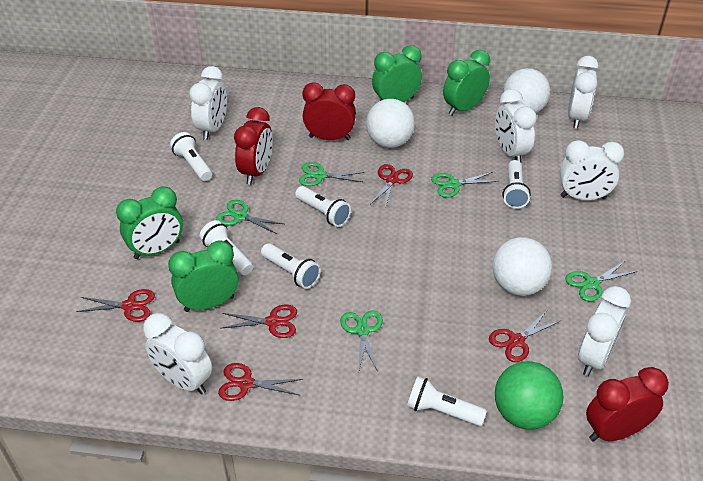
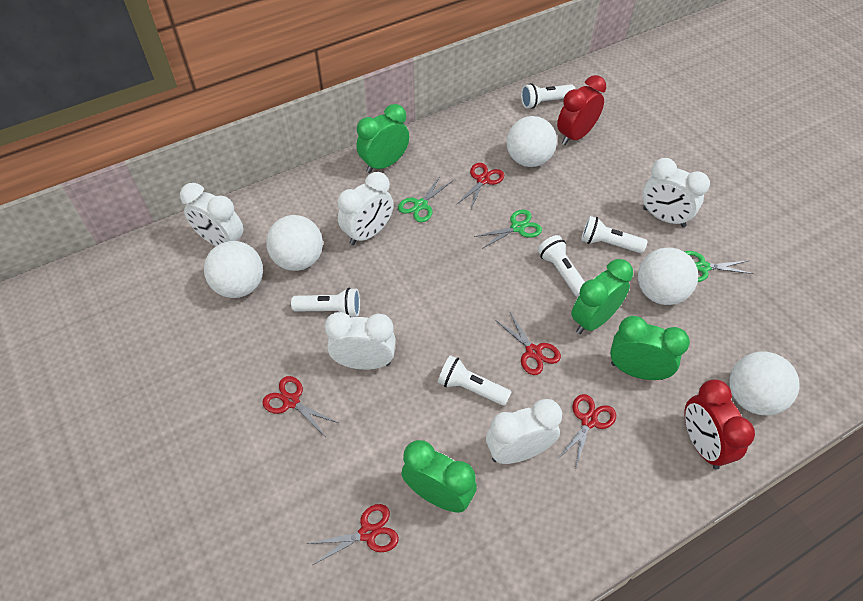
green ball: [495,361,563,430] = 1 -> none = 0
green scissors: [216,200,284,234] [299,162,364,186] [340,310,383,372] [431,172,498,198] [565,261,637,302] = 5 -> [398,176,453,222] [474,209,542,249] [684,251,754,282] = 3
red clock: [234,107,273,184] [303,82,356,140] [586,367,669,442] = 3 -> [557,75,606,145] [684,379,755,470] = 2
white ball: [366,99,415,148] [493,237,552,296] [503,68,550,113] = 3 -> [204,241,263,298] [266,215,323,271] [507,116,557,167] [638,247,698,305] [729,352,800,416] = 5
white clock: [143,313,212,395] [189,66,227,140] [495,89,537,163] [559,140,624,200] [568,56,599,129] [578,286,631,376] = 6 -> [180,183,243,246] [325,312,395,370] [337,172,394,245] [486,399,562,464] [642,158,710,227] = 5
white flashlight: [170,132,212,181] [199,220,253,275] [261,243,321,289] [295,186,351,227] [407,376,487,426] [502,160,531,209] = 6 -> [291,288,360,317] [438,355,511,406] [521,83,575,109] [538,235,585,297] [581,216,647,253] = 5

